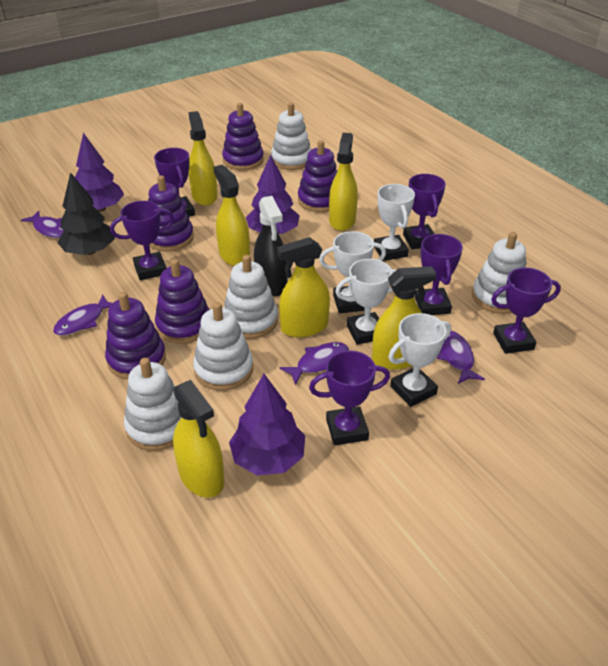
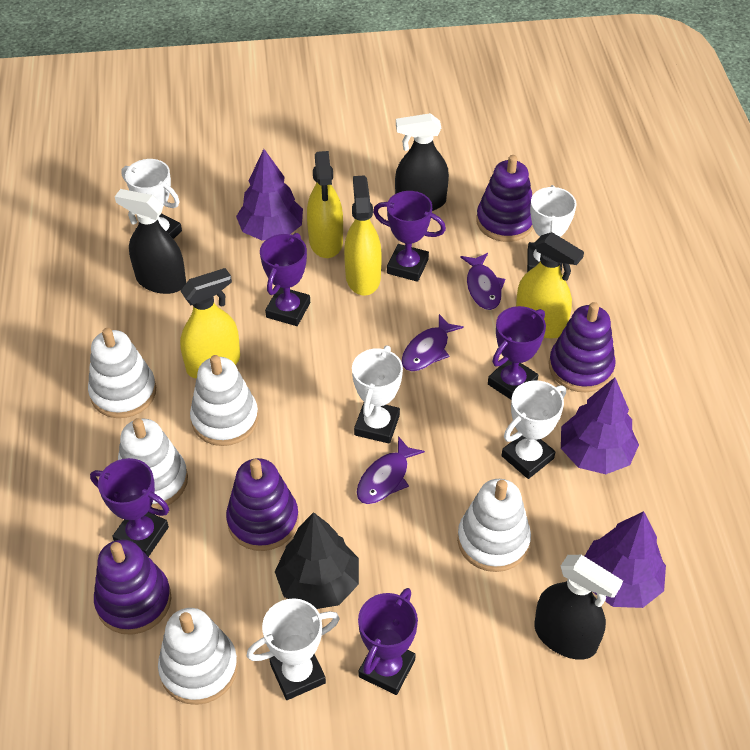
black spray bottle: [254,196,287,296] = 1 -> [115,189,186,294] [395,113,449,211] [534,555,623,660] = 3
purple fish: [21,211,64,238] [53,295,113,336] [280,342,349,385] [437,331,485,384] = 4 -> [356,436,425,504] [401,314,464,371] [460,253,505,310] = 3
purple stacking toy: [105,292,166,379] [148,175,194,252] [155,259,210,344] [222,103,264,170] [298,140,337,212] = 5 -> [94,539,171,635] [226,458,299,551] [476,155,533,242] [549,302,616,392] = 4
purple trophy: [110,201,174,280] [154,148,195,217] [309,350,390,445] [403,174,446,249] [415,234,463,315] [491,267,561,354] = 6 -> [90,458,169,557] [260,233,310,326] [358,588,418,695] [373,191,446,282] [488,306,546,400] = 5
white trophy: [319,231,386,313] [335,259,396,345] [374,184,415,261] [388,313,451,407] = 4 -> [121,159,182,239] [247,598,340,700] [352,346,403,444] [501,380,566,479] [527,185,576,272] = 5
yellow spray bottle: [173,380,224,498] [188,111,217,206] [213,165,250,266] [277,237,330,337] [329,133,358,231] [372,266,436,370] = 6 -> [180,268,240,379] [307,151,343,258] [344,175,382,296] [516,232,584,338] = 4

